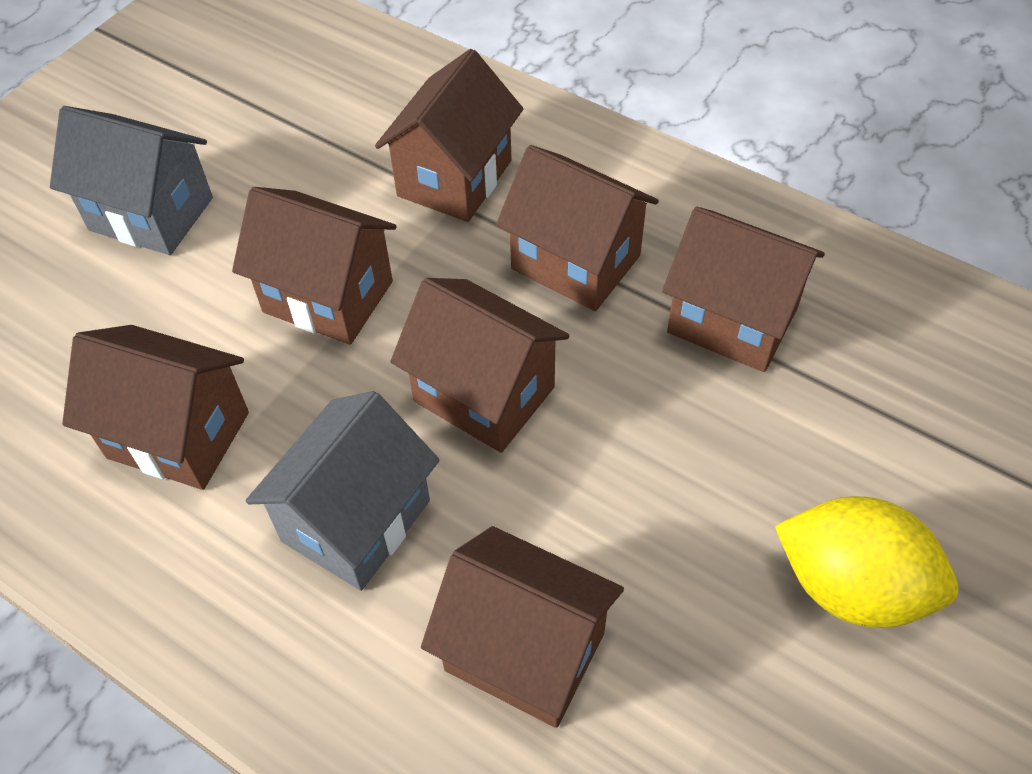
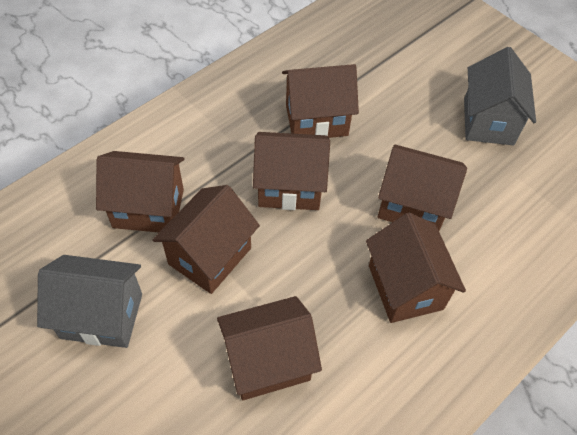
yellow lemon: [775,496,959,628] = 1 -> none = 0

